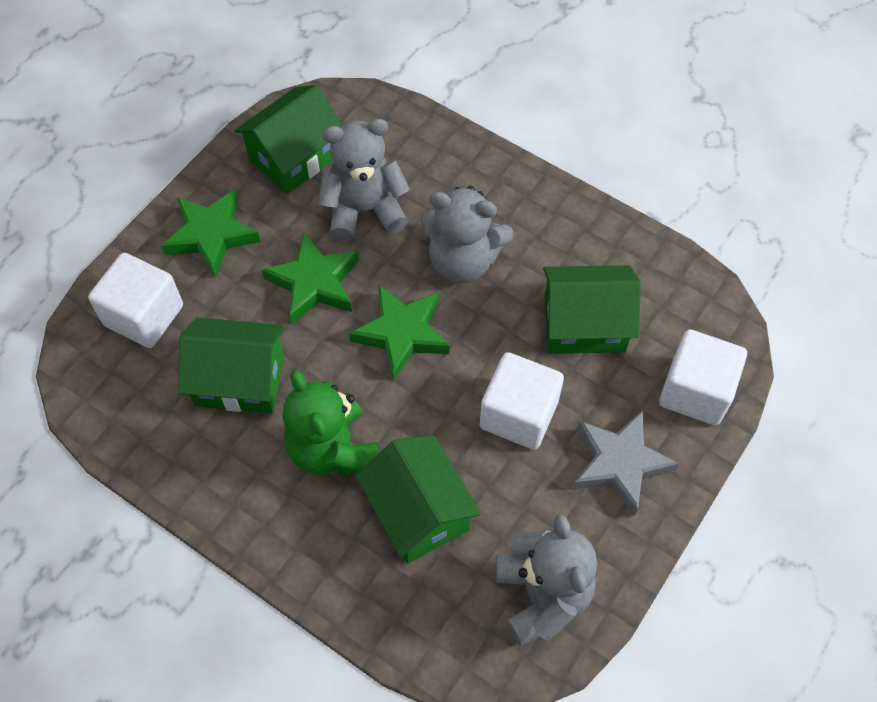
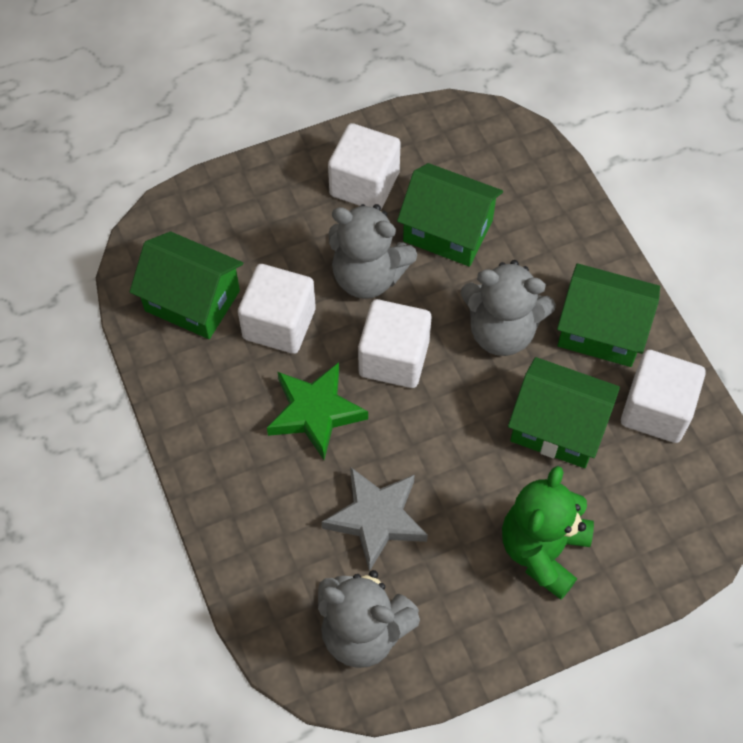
green star: [161,189,261,278] [262,232,359,324] [349,285,450,380] = 3 -> [267,362,368,460] = 1
white cube: [88,253,183,348] [480,352,564,450] [659,330,747,425] = 3 -> [238,264,316,354] [328,123,401,209] [358,299,431,388] [621,350,706,443] = 4

